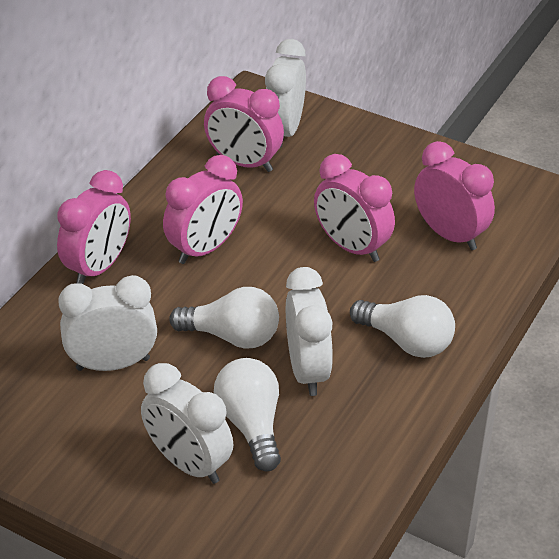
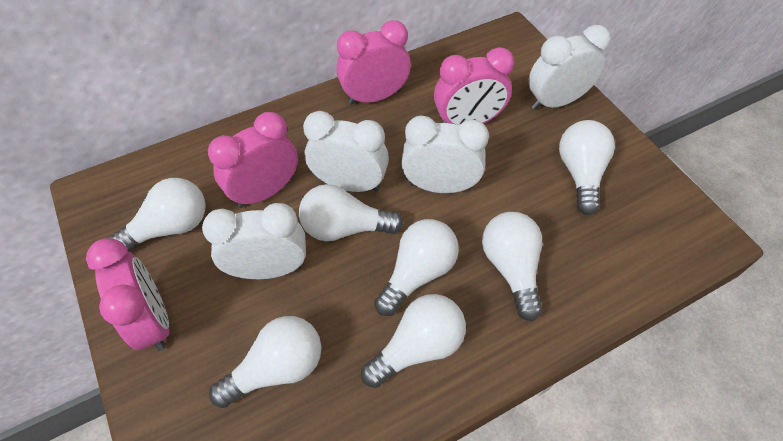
pink clock: [57,170,131,284] [163,155,243,264] [204,76,284,172] [314,154,395,262] [414,141,495,250] = 5 -> [86,238,169,351] [208,112,298,208] [336,20,411,105] [434,47,514,125] = 4
white light bulb: [169,287,279,349] [214,358,281,472] [350,295,455,358] = 3 -> [108,178,206,251] [209,316,321,408] [299,184,403,241] [361,294,466,388] [375,219,459,316] [482,212,543,321] [559,120,615,215] = 7

